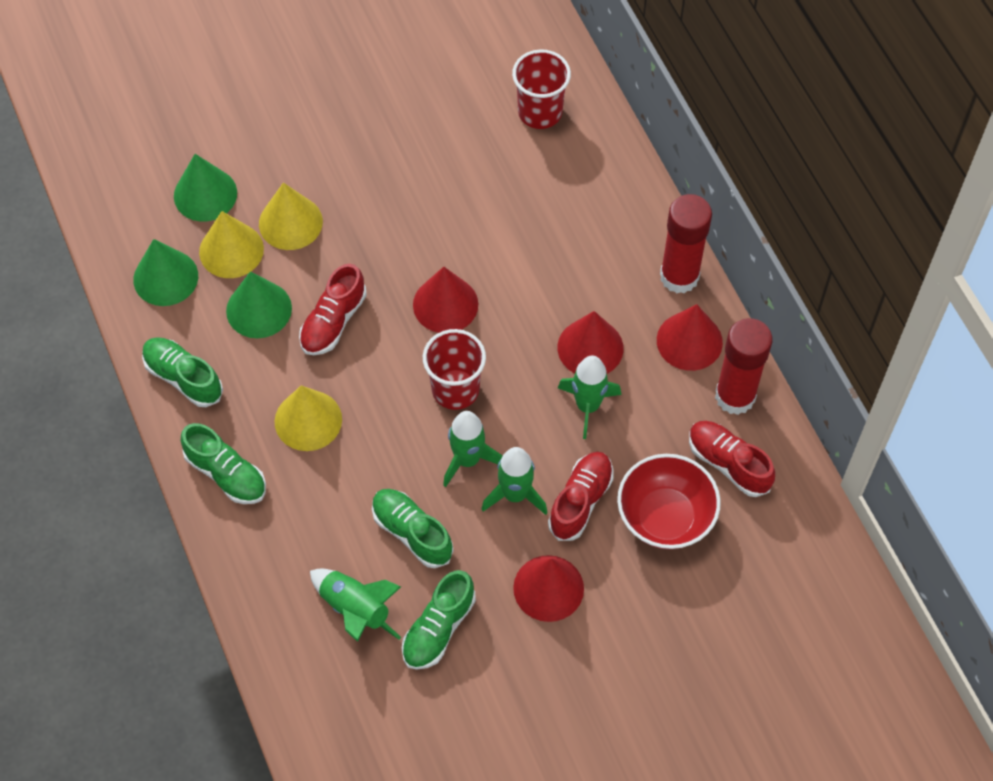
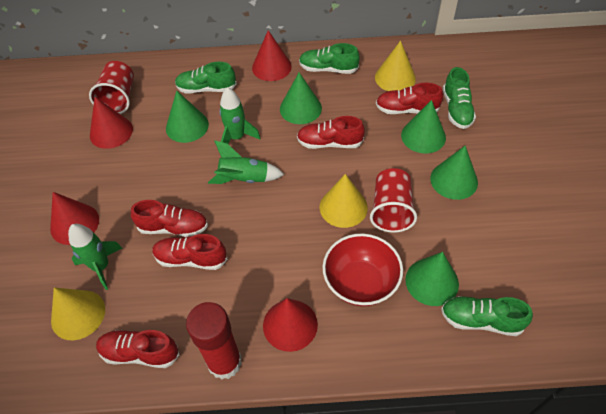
green cone: [133,239,198,306] [174,154,237,222] [226,272,292,338] = 3 -> [166,91,209,143] [280,72,322,124] [401,100,446,153] [405,252,459,306] [430,146,478,200] = 5
green rocket: [310,569,401,642] [443,411,502,487] [482,447,548,515] [558,355,621,439] = 4 -> [68,224,122,290] [208,140,284,184] [219,87,260,144] = 3
red glue stick: [660,194,712,294] [715,318,772,415] = 2 -> [186,302,242,380] = 1
red shoe: [299,264,367,355] [548,452,613,541] [689,421,775,497] = 3 -> [96,330,179,368] [131,200,208,237] [152,234,228,270] [297,116,365,149] [376,83,443,114] = 5

